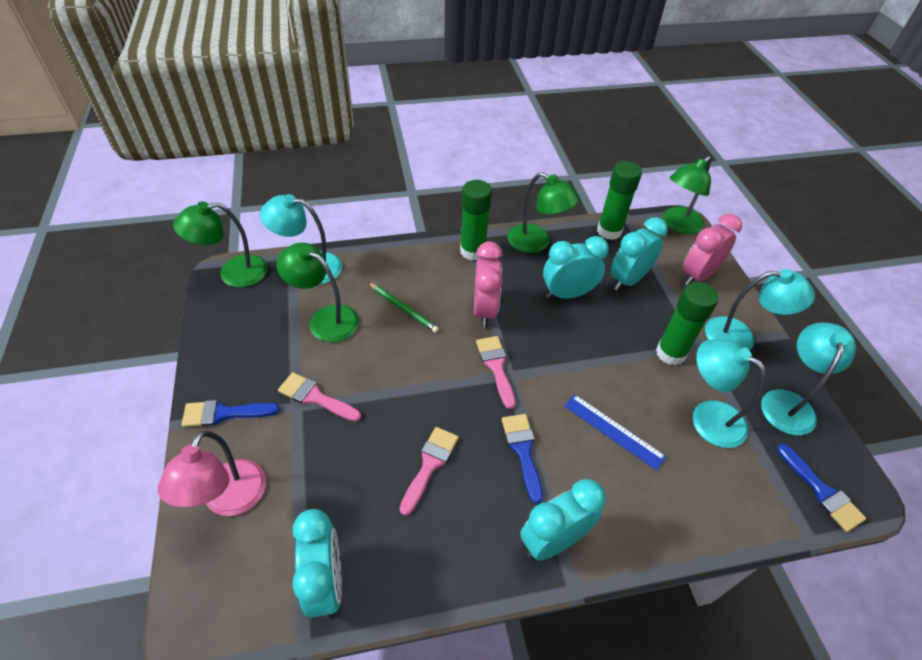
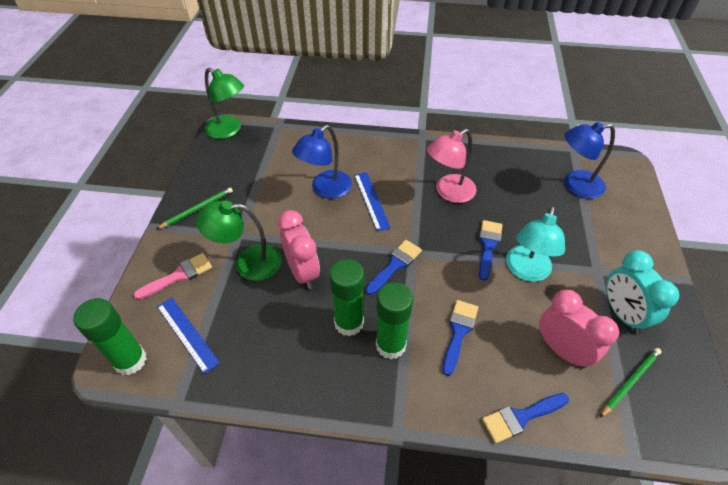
blue brush: [182,400,279,427] [502,414,543,503] [777,444,866,532] = 3 -> [366,240,422,295] [442,300,478,376] [479,220,502,281] [482,393,569,443] = 4
blue lamp: none = 0 -> [292,125,352,199] [564,122,615,199] = 2
blue ruler: [564,394,666,470] = 1 -> [157,298,220,374] [354,172,391,231] = 2
green lamp: [173,201,268,287] [276,243,359,342] [507,172,580,253] [663,156,711,234] = 4 -> [196,200,281,281] [205,68,244,139] = 2
green pencil: [368,282,439,333] = 1 -> [157,187,233,229] [600,348,662,418] = 2
pink brush: [278,372,361,422] [400,427,459,516] [476,336,516,409] = 3 -> [133,253,212,300] = 1
turquoise clock: [292,509,342,618] [520,479,606,561] [543,236,609,299] [611,217,668,291] = 4 -> [606,250,679,334] = 1
turquoise lamp: [260,194,343,284] [693,339,766,448] [705,269,815,350] [761,322,856,435] = 4 -> [506,206,565,282] = 1

